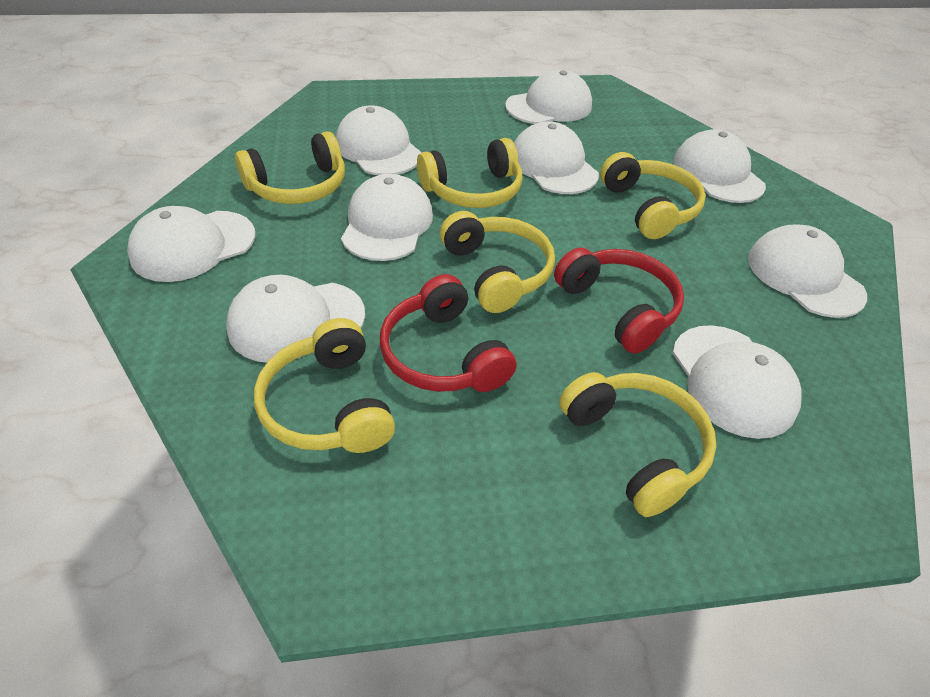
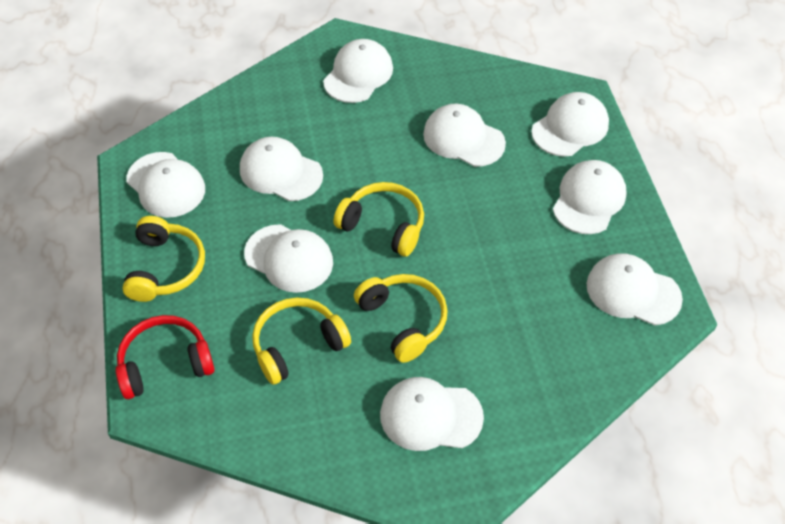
red headphones: [380,274,516,392] [554,248,684,354] = 2 -> [116,315,215,399] = 1
yellow headphones: [235,131,345,204] [254,318,395,453] [417,138,523,208] [440,211,555,313] [559,372,716,517] [600,152,706,239] = 6 -> [122,216,205,302] [252,298,351,385] [333,182,424,256] [354,274,448,363] = 4

